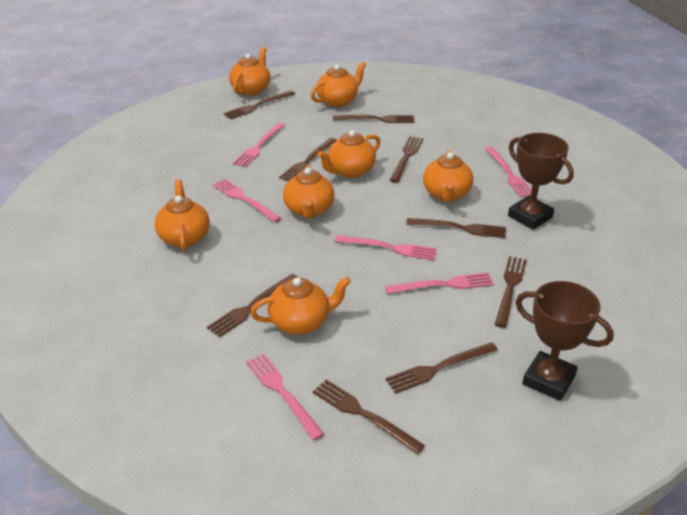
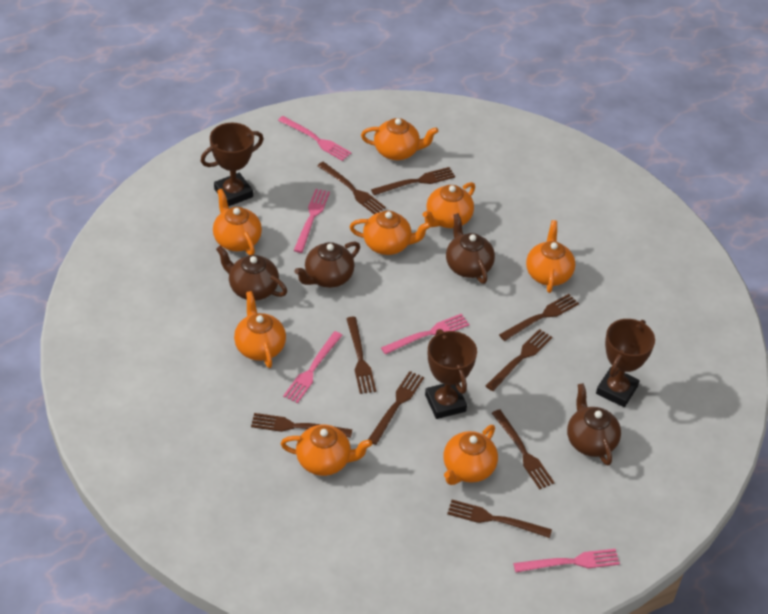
brown teapot: none = 0 -> [216,246,287,301] [294,242,360,288] [446,213,495,284] [567,383,621,466] = 4
brown trophy: [508,133,574,230] [515,281,614,401] = 2 -> [201,123,264,207] [425,329,477,419] [596,319,655,407] = 3
orange teapot: [155,179,210,251] [229,47,270,96] [250,277,351,334] [283,165,335,219] [311,62,366,107] [318,130,380,178] [423,151,474,202] = 7 -> [213,189,262,255] [234,291,286,368] [281,425,372,476] [350,211,431,255] [361,118,438,160] [423,182,475,228] [443,425,498,485] [526,220,575,293] = 8
pink fork: [212,179,281,223] [233,123,285,167] [246,354,324,440] [334,235,437,260] [385,273,494,294] [485,147,532,198] = 6 -> [278,116,351,161] [283,331,343,403] [294,189,330,253] [381,314,470,355] [513,549,620,572] = 5

